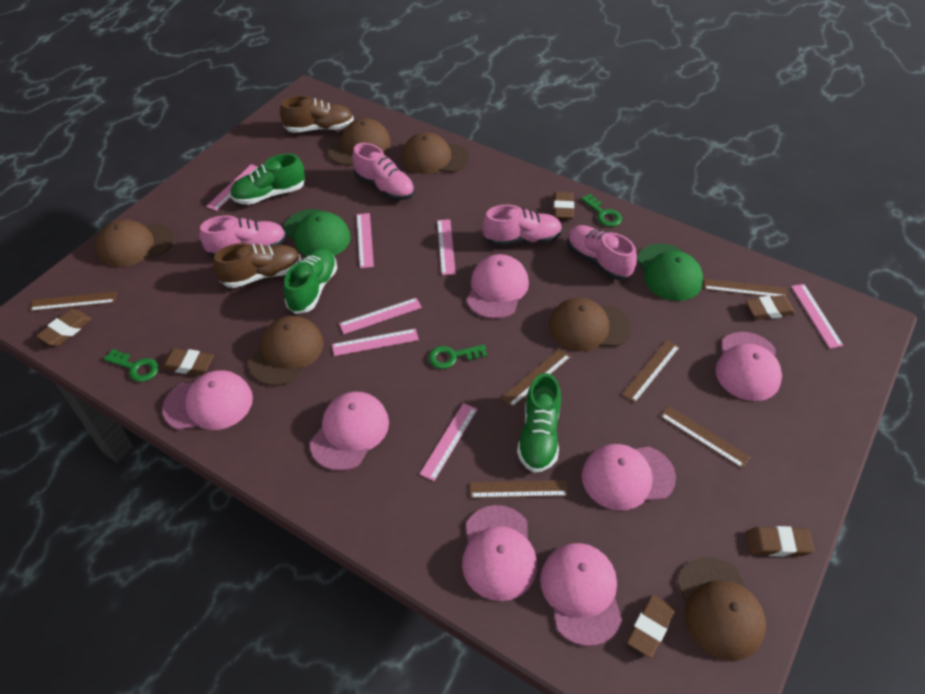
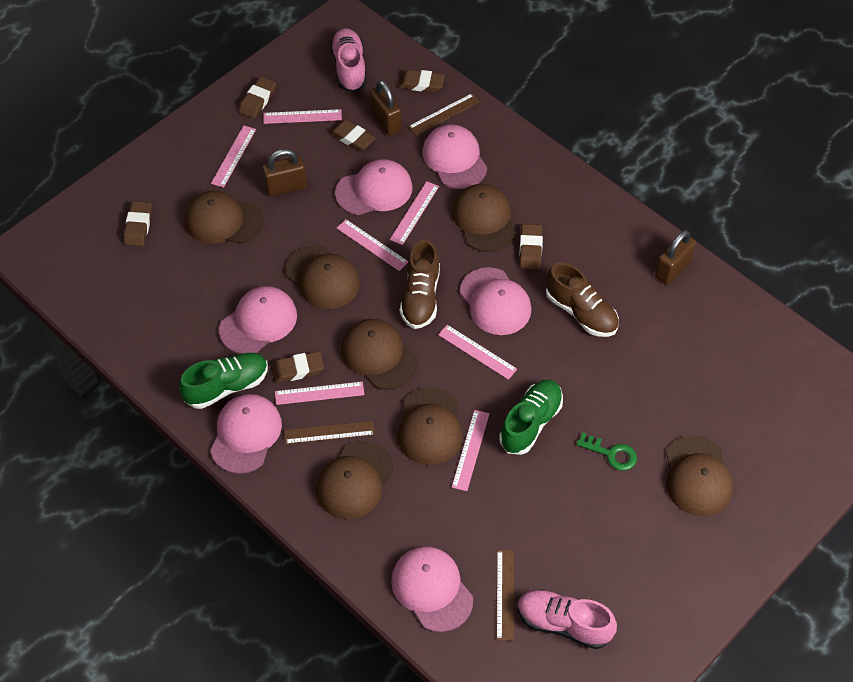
brown cap: [96,219,174,267] [249,316,324,386] [327,118,391,166] [401,132,469,174] [548,298,631,351] [677,557,766,661] = 6 -> [185,191,264,244] [285,245,360,309] [316,441,394,519] [341,319,418,390] [397,387,463,465] [452,184,516,252] [666,435,733,516] = 7
brown padlock: none = 0 -> [262,149,307,197] [369,80,402,136] [655,230,696,285] = 3
brown ruler: [30,292,117,311] [470,480,568,498] [500,348,571,408] [622,340,680,403] [660,406,750,468] [704,279,787,297] = 6 -> [284,421,375,444] [408,93,480,135] [496,550,514,641] = 3
green cap: [283,209,351,256] [637,243,703,301] = 2 -> none = 0
green key: [104,349,159,382] [429,344,487,369] [581,194,622,227] = 3 -> [576,433,637,471] = 1
green shoe: [230,153,305,205] [284,248,337,314] [517,373,561,473] = 3 -> [179,353,268,409] [499,379,563,455] = 2
pink cap: [162,370,253,430] [310,392,389,471] [462,505,537,601] [467,254,529,319] [540,543,622,646] [582,444,676,510] [715,332,782,401] = 7 -> [210,394,282,474] [219,286,297,354] [335,159,412,215] [391,547,473,632] [422,125,487,189] [460,267,531,335] = 6
pink shoe: [199,215,287,257] [352,143,414,200] [482,205,562,246] [567,225,637,280] = 4 -> [330,28,367,92] [517,589,617,649] = 2

